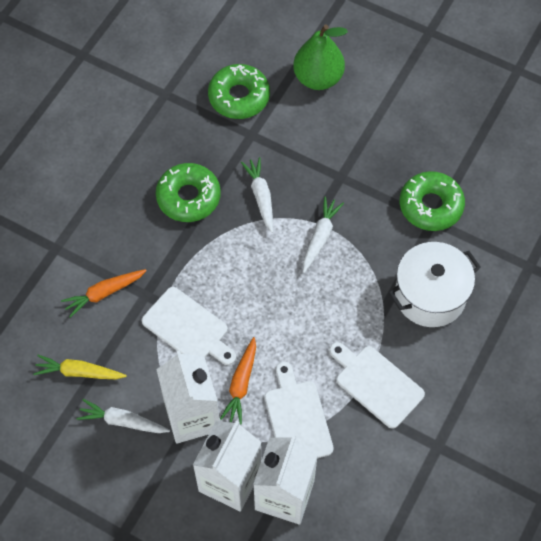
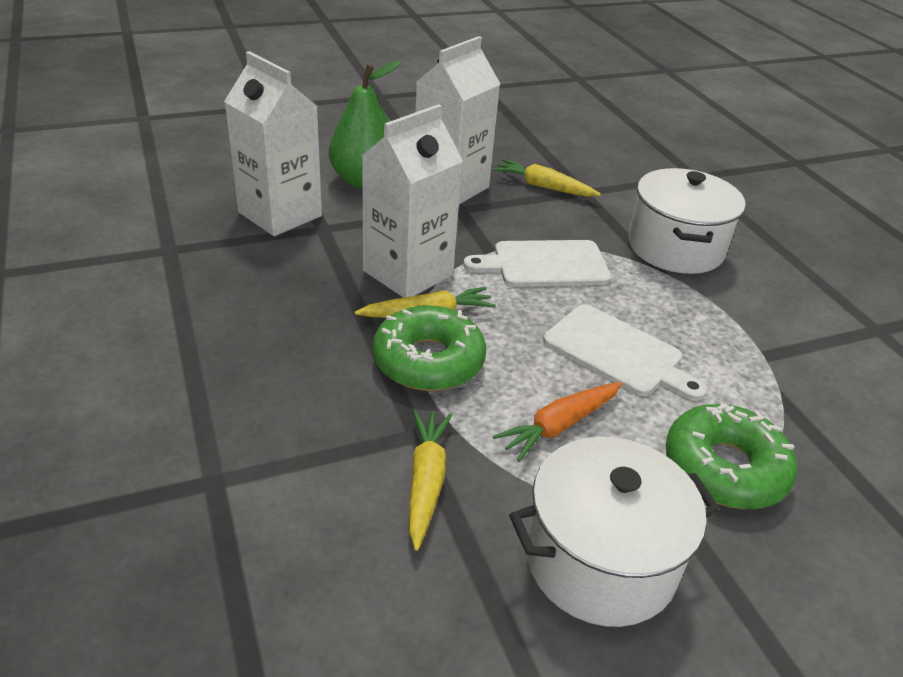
green donut: [156,163,221,222] [208,64,270,119] [400,171,465,231] = 3 -> [372,305,486,391] [665,403,798,509] = 2
orange carrot: [61,269,147,318] [220,337,256,425] = 2 -> [493,382,622,462] = 1
white carrot: [76,399,170,433] [241,157,273,233] [303,197,344,273] = 3 -> none = 0
white cutting board: [141,287,236,365] [265,362,334,458] [329,342,425,429] = 3 -> [463,240,611,287] [543,304,707,401] = 2
white pot: [389,242,481,327] = 1 -> [509,437,719,627] [628,168,746,274] = 2
yellow carrot: [33,355,127,379] = 1 -> [354,287,496,318] [409,410,452,551] [493,159,601,197] = 3

